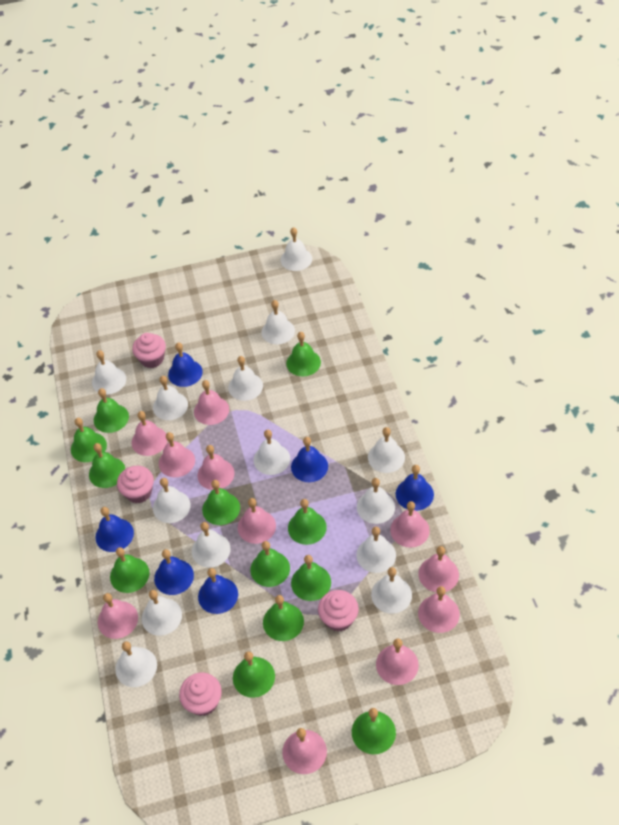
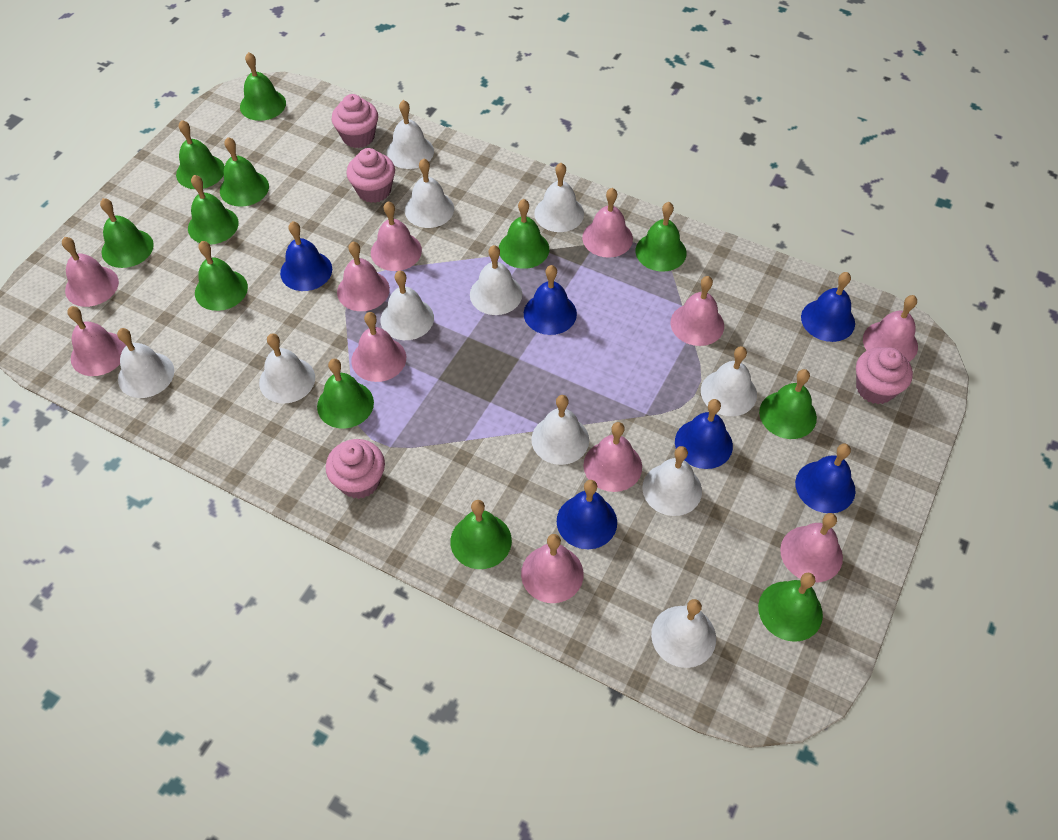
white bell: [92,350,126,395] [115,641,157,687] [142,590,182,636] [153,376,188,420] [153,478,191,523] [192,522,231,568] [228,356,263,401] [254,430,290,475] [262,300,295,344] [281,227,312,271] [356,527,396,573] [357,478,395,524] [368,427,405,473] [371,567,412,614] = 14 -> [117,328,174,398] [259,334,315,404] [381,270,434,340] [386,100,434,169] [405,158,454,228] [470,245,522,315] [531,395,589,465] [534,163,584,232] [642,446,702,516] [651,599,716,668] [701,346,757,416] = 11

